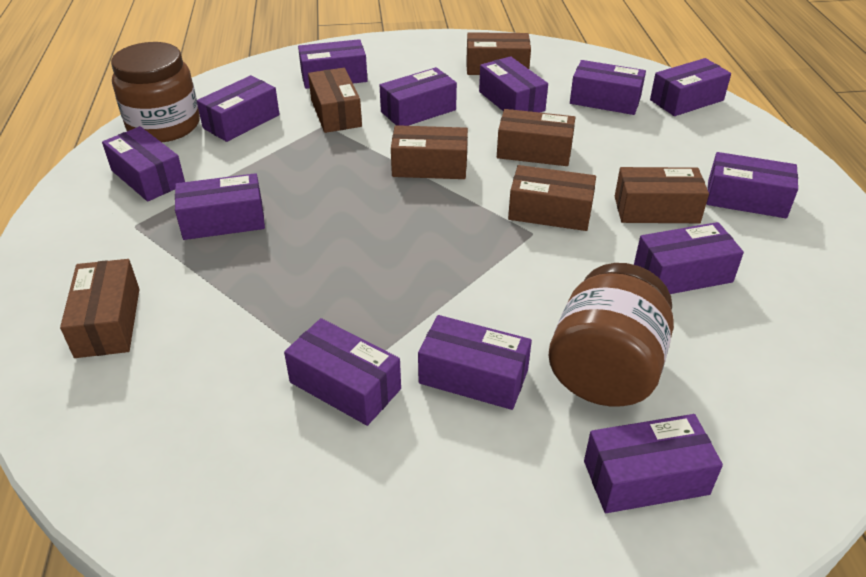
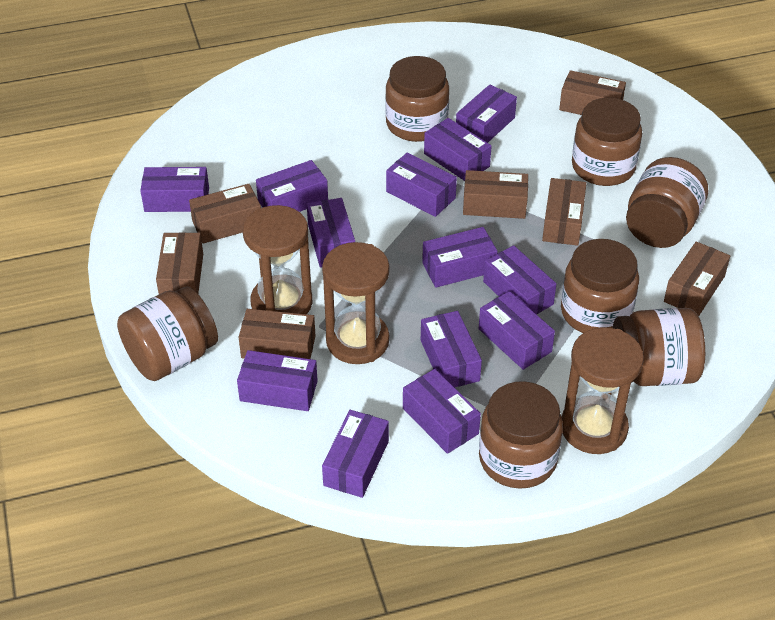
brown hourglass: none = 0 -> [243,205,312,314] [322,242,389,364] [562,327,644,454] = 3
brown jar: [111,42,200,142] [549,263,674,406] = 2 -> [117,286,218,381] [385,56,449,142] [479,381,563,489] [561,239,639,333] [572,98,642,186] [612,308,705,386] [626,157,708,248] = 7

